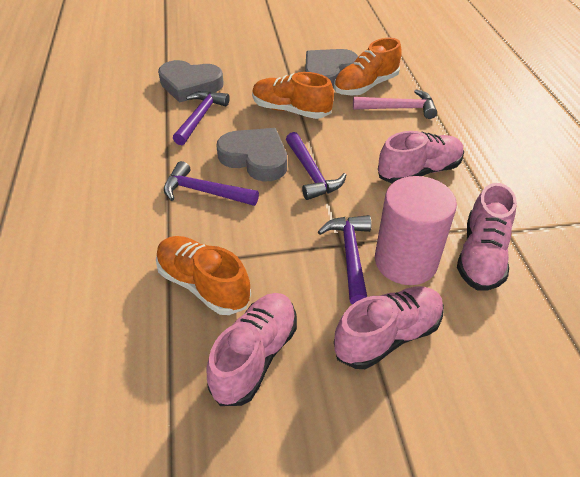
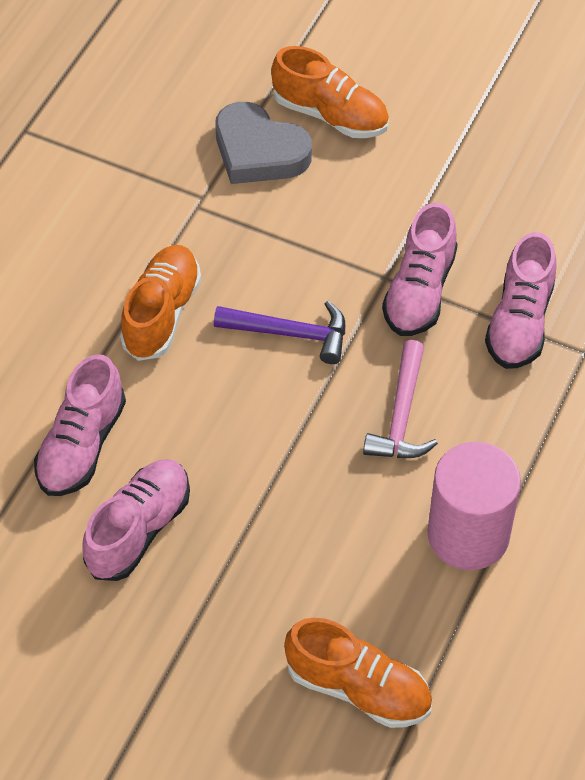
grey heart: [158,60,224,103] [216,128,287,181] [305,49,358,88] = 3 -> [215,102,312,184] = 1
purple hammer: [164,161,259,206] [173,91,230,145] [286,132,346,200] [318,215,372,304] = 4 -> [214,301,345,364] = 1

